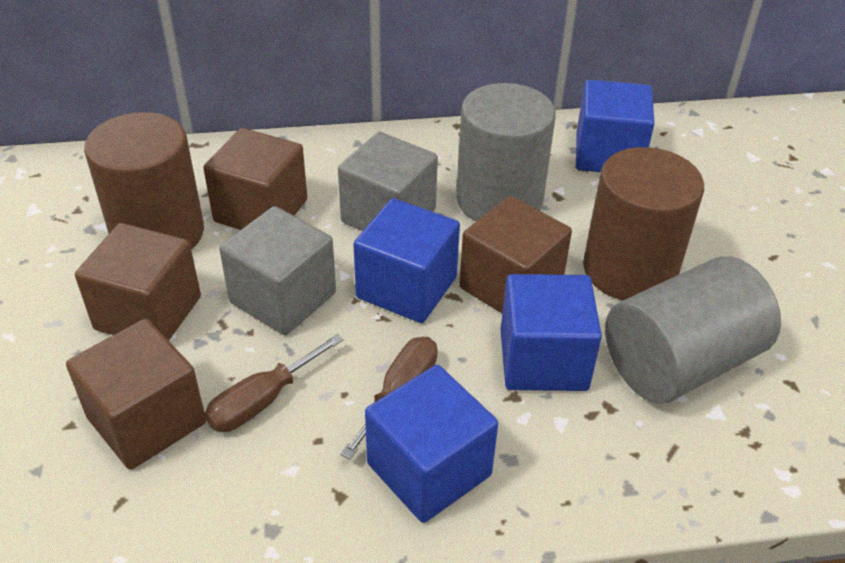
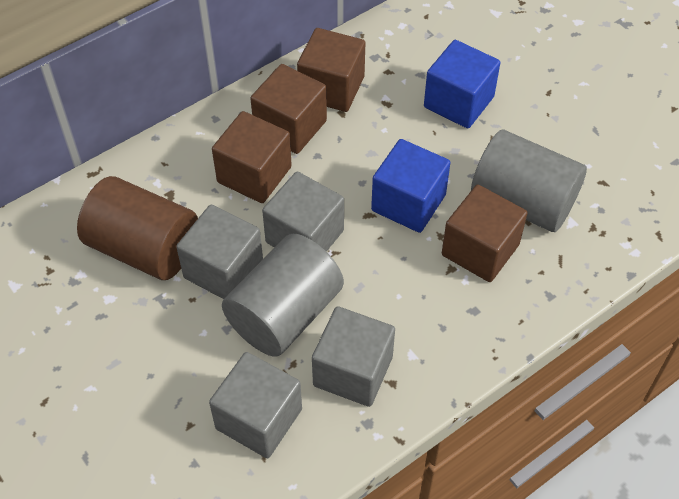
blue cube: [353,198,460,323] [365,365,498,523] [501,274,602,391] [576,80,655,172] = 4 -> [371,139,451,233] [424,40,500,128] = 2
brown cylinder: [84,112,204,250] [583,147,704,301] = 2 -> [77,176,198,280] = 1
brown screwdriver: [205,334,344,432] [340,337,437,460] = 2 -> none = 0
grey cube: [219,206,336,335] [338,132,438,231] = 2 -> [176,205,263,299] [209,352,302,458] [262,172,344,252] [312,306,395,407] = 4

